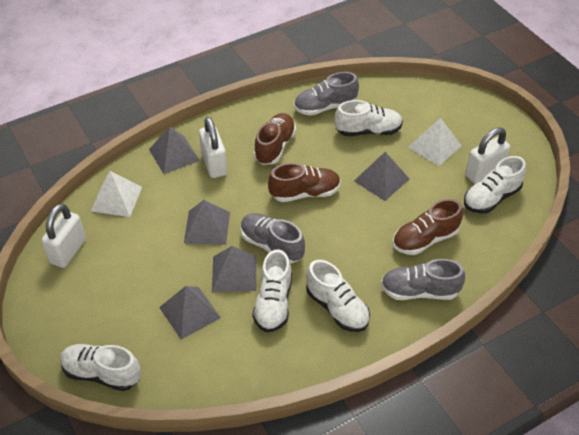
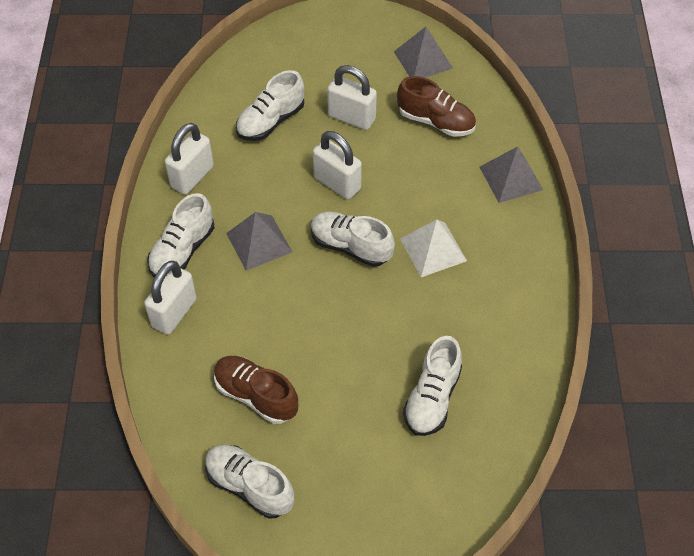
brown shoe: [254,113,296,165] [268,163,341,202] [393,199,463,255] = 3 -> [214,356,298,424] [397,76,476,137] = 2
grey pyramid: [149,127,200,174] [159,286,221,340] [184,200,230,245] [212,246,256,292] [354,152,409,201] = 5 -> [226,212,292,271] [394,27,453,78] [479,146,543,203] = 3
grey shoe: [241,213,305,264] [294,72,359,116] [381,259,465,300] = 3 -> none = 0
white padlock: [41,204,86,268] [199,117,227,178] [465,127,510,184] = 3 -> [144,261,197,335] [165,123,214,195] [313,131,362,199] [327,65,377,130] = 4
white pyramid: [91,171,142,217] [408,118,462,166] = 2 -> [400,219,467,277] = 1

